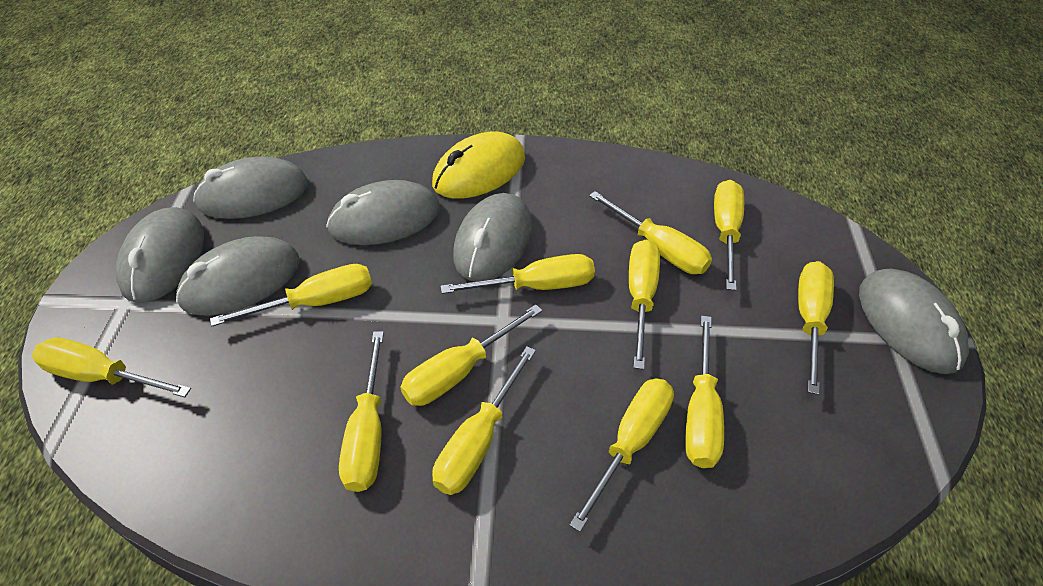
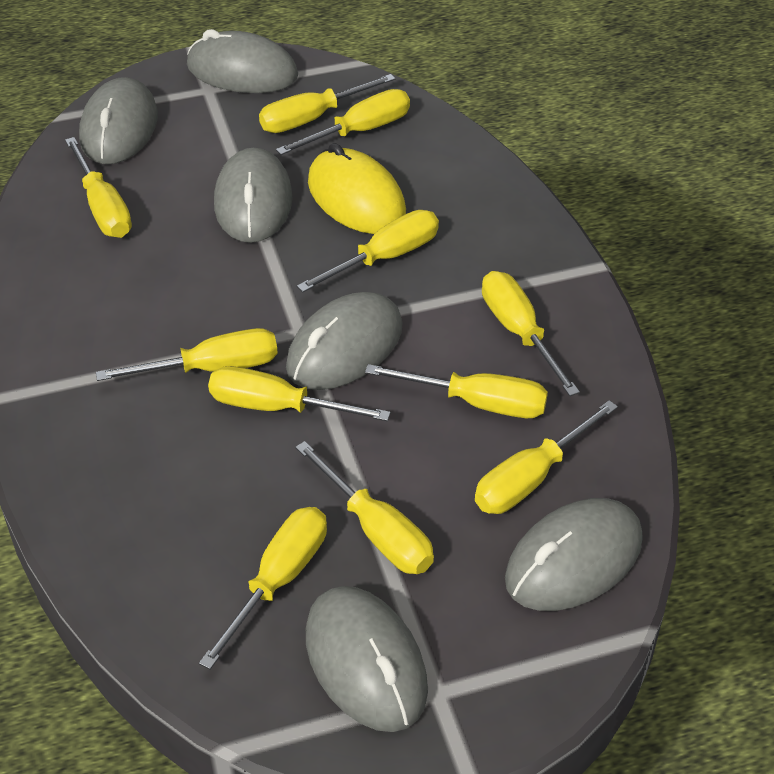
yellow screwdriver: [32,337,191,397] [210,264,372,326] [339,331,384,492] [400,305,542,406] [432,346,536,495] [441,254,595,294] [570,378,674,532] [589,191,712,274] [629,240,660,370] [685,316,724,468] [714,180,744,291] [798,261,834,395] = 12 -> [65,137,132,238] [96,328,278,381] [199,507,327,670] [208,366,391,421] [259,74,395,133] [276,89,410,155] [295,441,434,574] [297,210,439,292] [365,364,548,418] [475,400,618,514] [482,271,580,396] = 11

